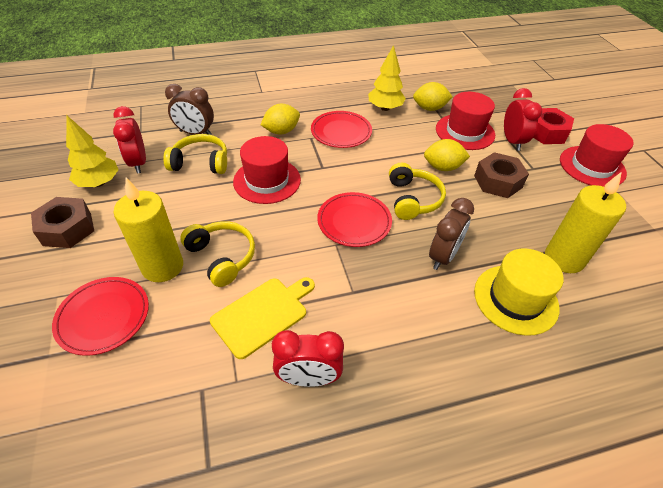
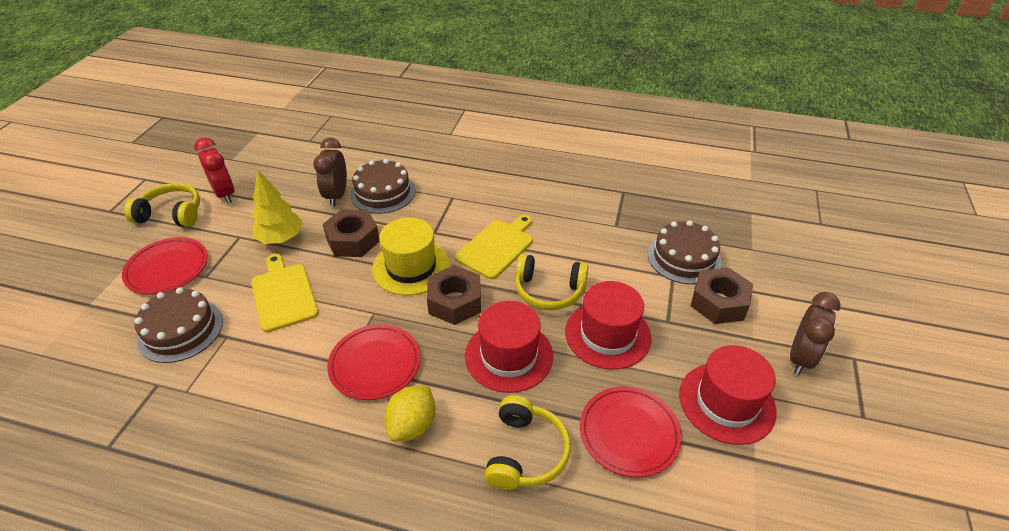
brown cake: none = 0 -> [134,287,223,363] [350,159,415,214] [648,220,722,284] = 3
brown nut: [31,197,94,248] [474,152,529,198] = 2 -> [322,209,380,257] [427,265,481,325] [691,267,753,324] = 3
red clock: [113,106,146,173] [272,330,344,387] [504,88,542,151] = 3 -> [194,137,234,204] = 1
red nut: [533,108,574,144] = 1 -> none = 0
yellow candle: [113,178,183,282] [545,172,626,273] = 2 -> none = 0
yellow cutting board: [210,277,315,359] = 1 -> [251,254,319,332] [455,215,533,279] = 2
yellow lemon: [261,104,300,134] [413,82,453,111] [424,139,470,171] = 3 -> [384,385,435,442] = 1
yellow tree: [66,116,119,187] [368,45,406,111] = 2 -> [252,170,303,244] = 1

